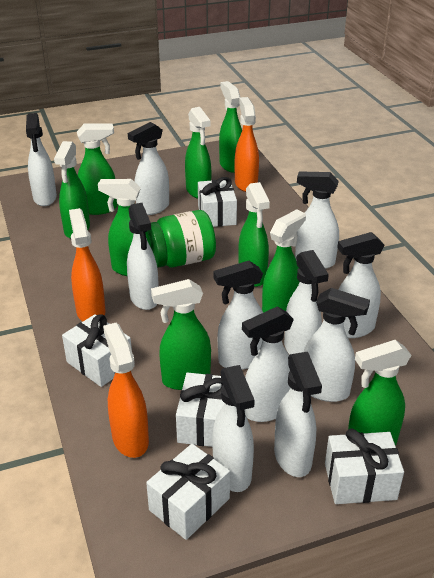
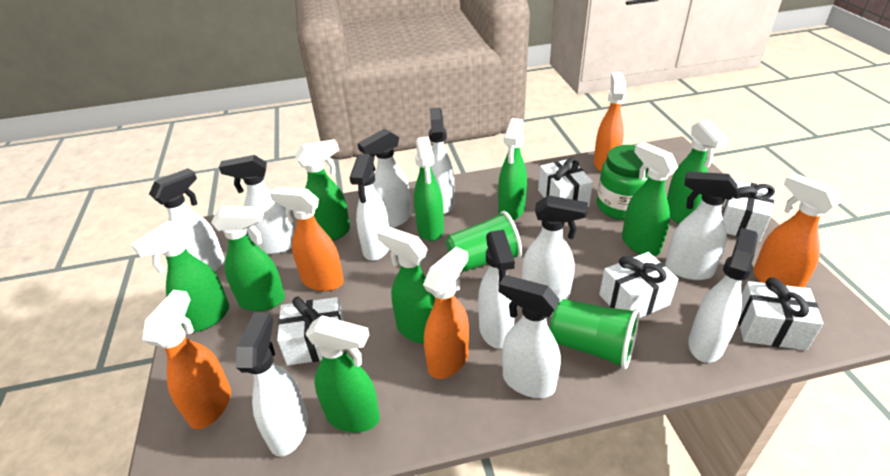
green cup: none = 0 -> [446,211,522,272] [550,299,640,370] = 2
orange spray bottle: [69,208,106,321] [103,323,149,458] [235,97,259,192] = 3 -> [142,290,231,429] [270,187,344,291] [423,247,469,379] [594,72,626,172] [753,173,840,287] = 5

